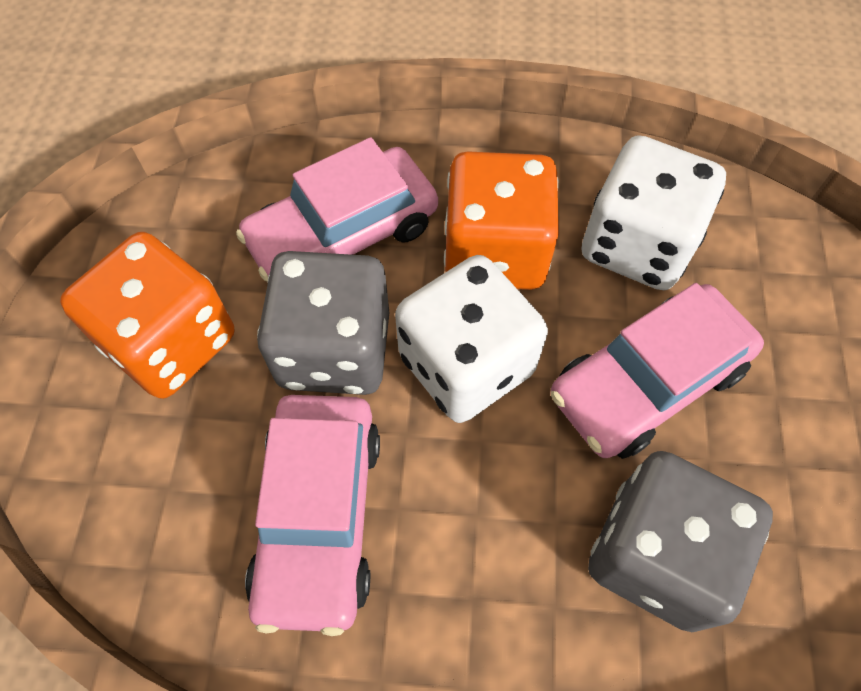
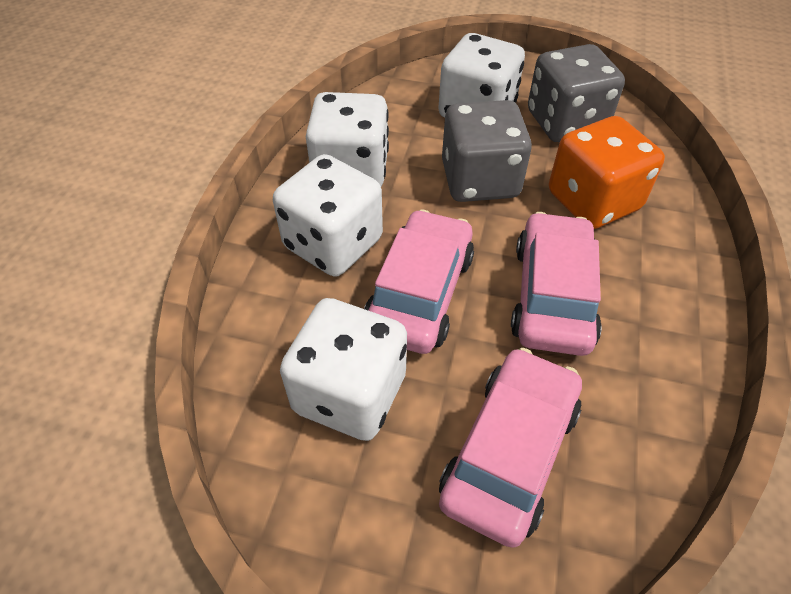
orange dice: [60,232,234,399] [444,151,559,290] = 2 -> [549,116,665,229] = 1
white dice: [395,255,548,423] [582,135,726,290] = 2 -> [273,154,383,277] [280,298,407,441] [306,92,389,187] [438,33,525,118] = 4

